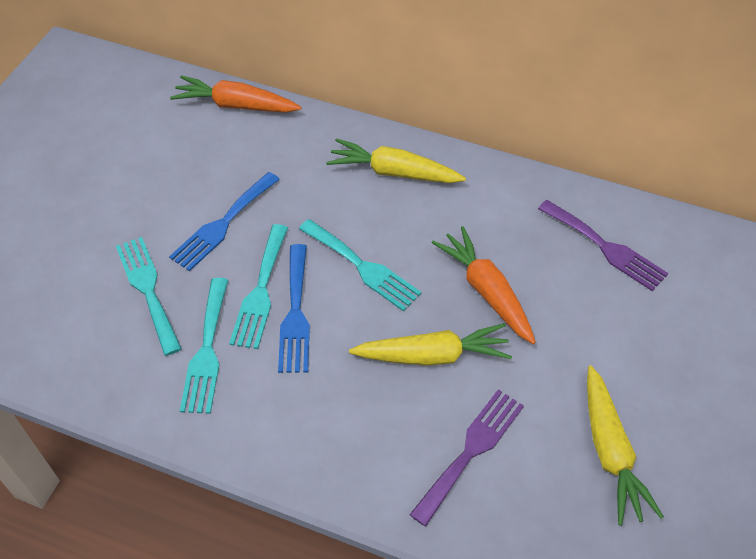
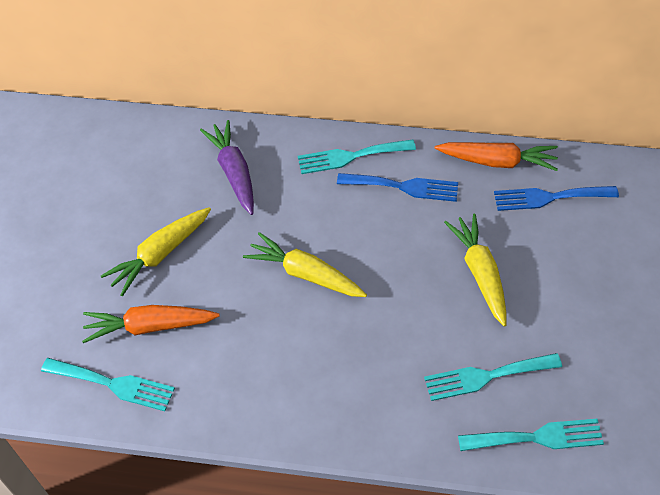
purple carrot: none = 0 -> [200,120,254,215] = 1
purple fork: [410,389,524,526] [538,200,668,291] = 2 -> none = 0

